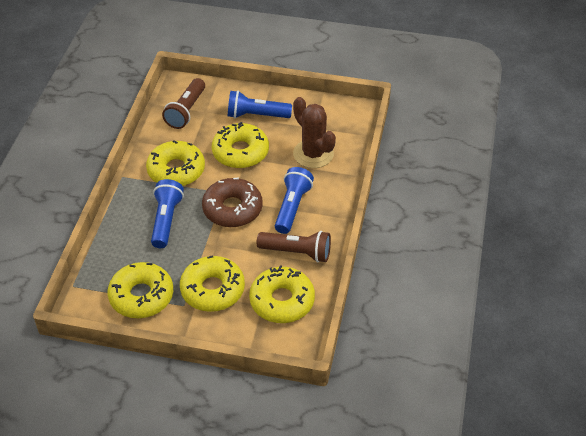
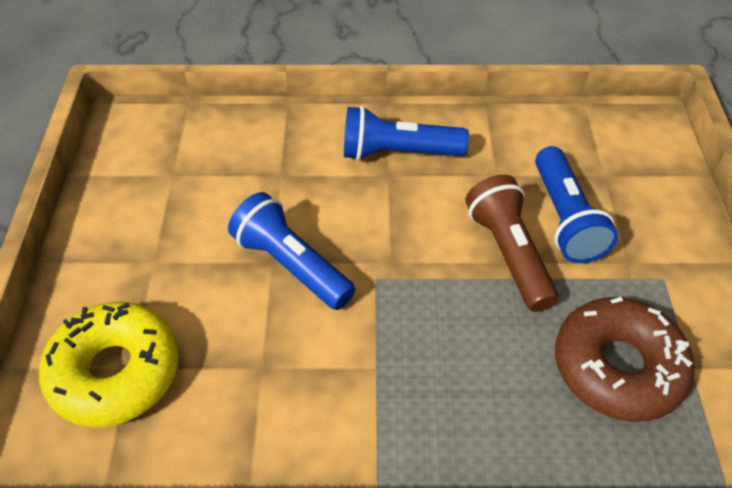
brown cactus: [293,97,336,168] = 1 -> none = 0
brown flashlight: [162,78,205,129] [257,231,331,263] = 2 -> [465,175,559,312] = 1
yellow donut: [108,262,173,318] [146,140,205,186] [180,255,245,312] [212,122,269,168] [249,265,315,323] = 5 -> [39,302,179,427] = 1

